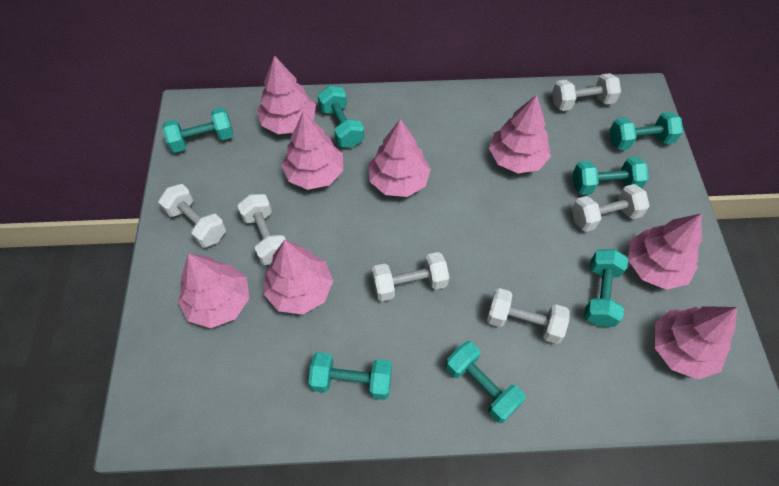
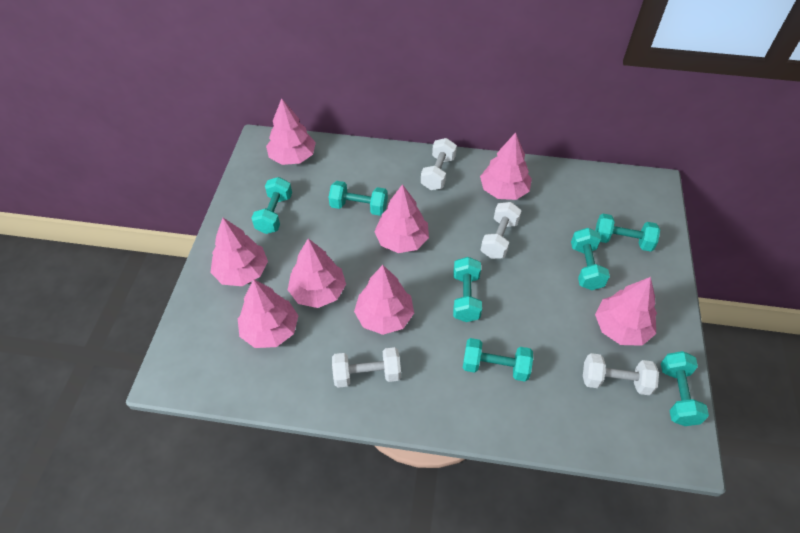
white dumbbell: [158,184,226,248] [237,194,286,265] [372,252,449,302] [487,288,570,344] [552,73,621,111] [572,184,650,232] = 6 -> [332,347,401,388] [421,138,457,190] [481,202,522,259] [583,353,659,395] = 4

